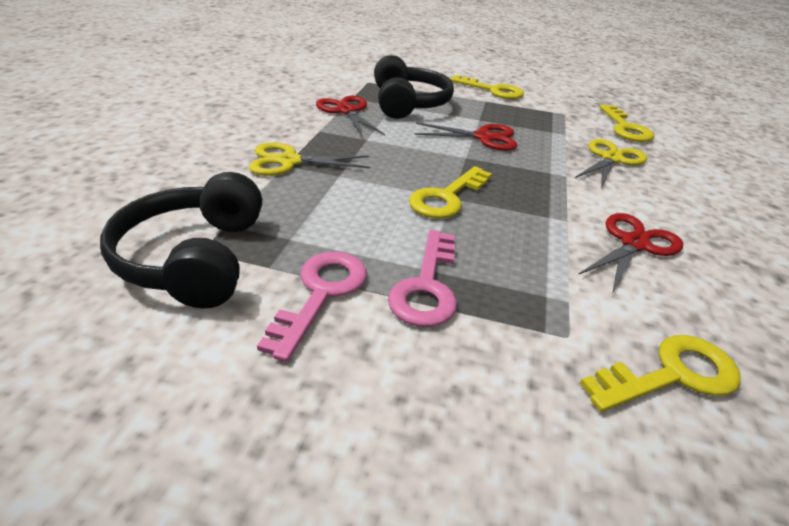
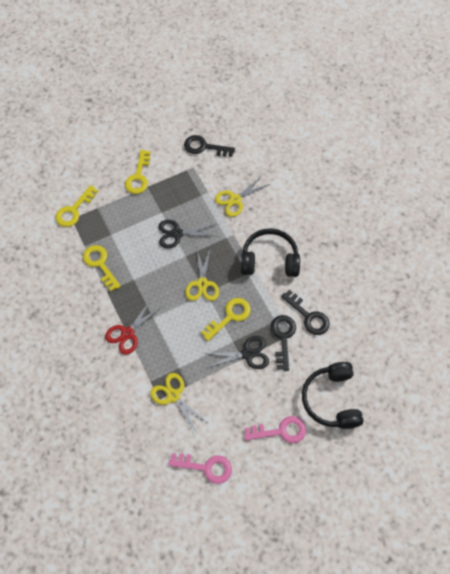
black key: none = 0 -> [184,135,235,157] [271,315,296,371] [281,290,330,335] = 3
black scissors: none = 0 -> [159,220,217,248] [204,336,269,369] = 2
red scissors: [316,95,385,136] [415,122,517,151] [578,213,683,294] = 3 -> [105,299,162,355] = 1
yellow scissors: [249,142,370,176] [575,139,647,189] = 2 -> [150,373,208,432] [185,247,219,301] [215,175,270,217] = 3

